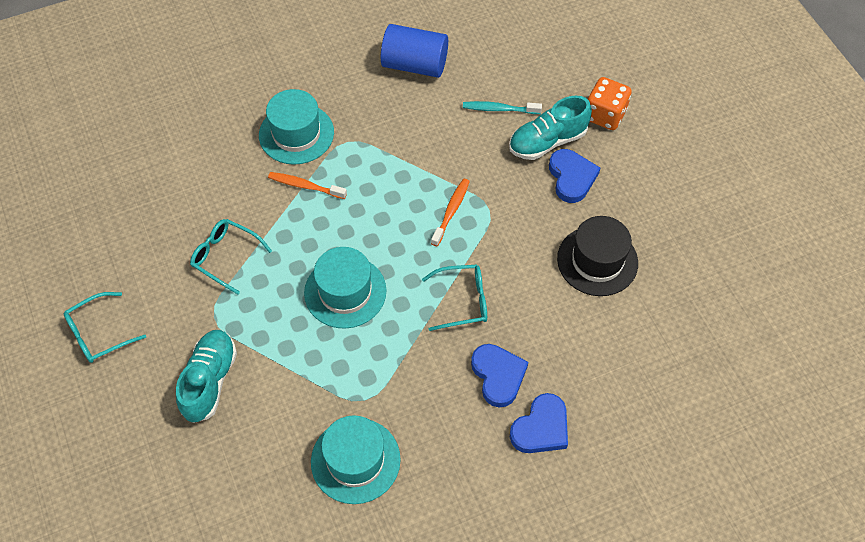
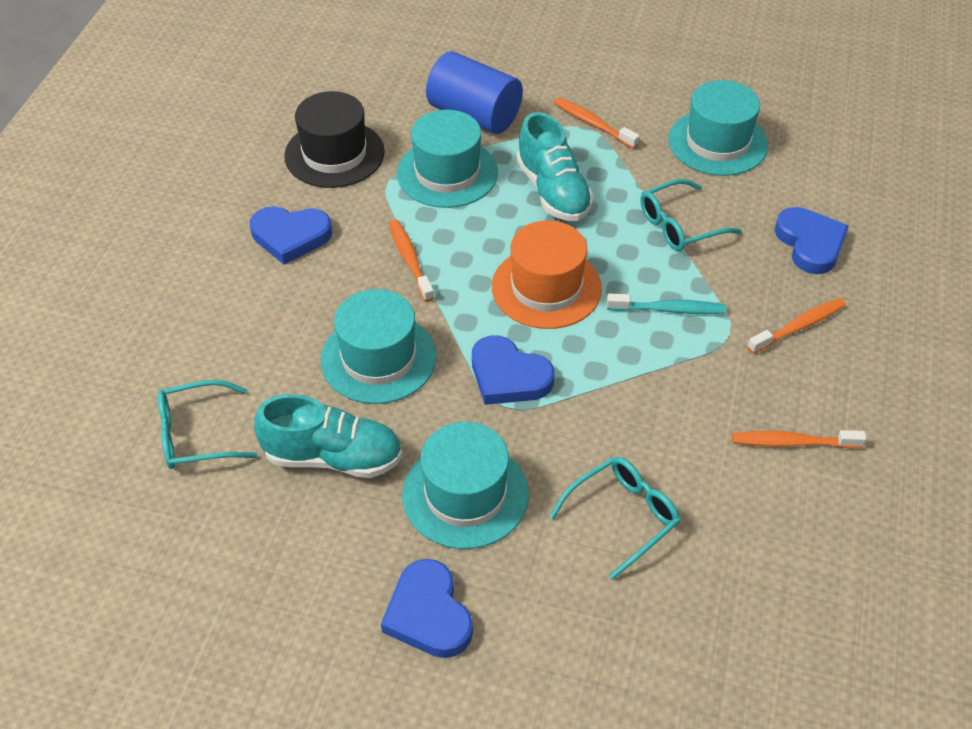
blue heart: [471,344,528,408] [510,393,568,453] [549,149,600,203] = 3 -> [250,206,332,265] [381,559,473,658] [472,336,554,405] [775,207,849,274] = 4
orange dice: [588,77,632,130] = 1 -> none = 0
orange hat: none = 0 -> [492,221,602,329] = 1
orange toothbrush: [268,172,347,199] [431,179,470,246] = 2 -> [389,220,434,302] [554,97,640,149] [732,430,867,449] [747,298,846,354] = 4
turquoise hat: [259,89,334,165] [304,247,387,329] [311,415,401,504] = 3 -> [321,289,437,404] [397,110,498,208] [402,422,529,549] [668,80,768,176] = 4

